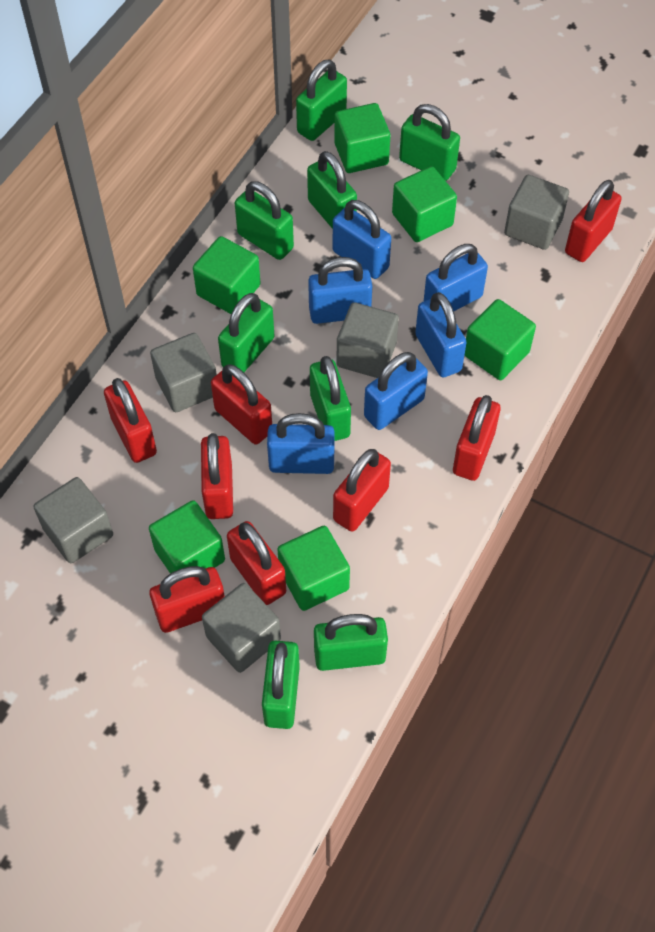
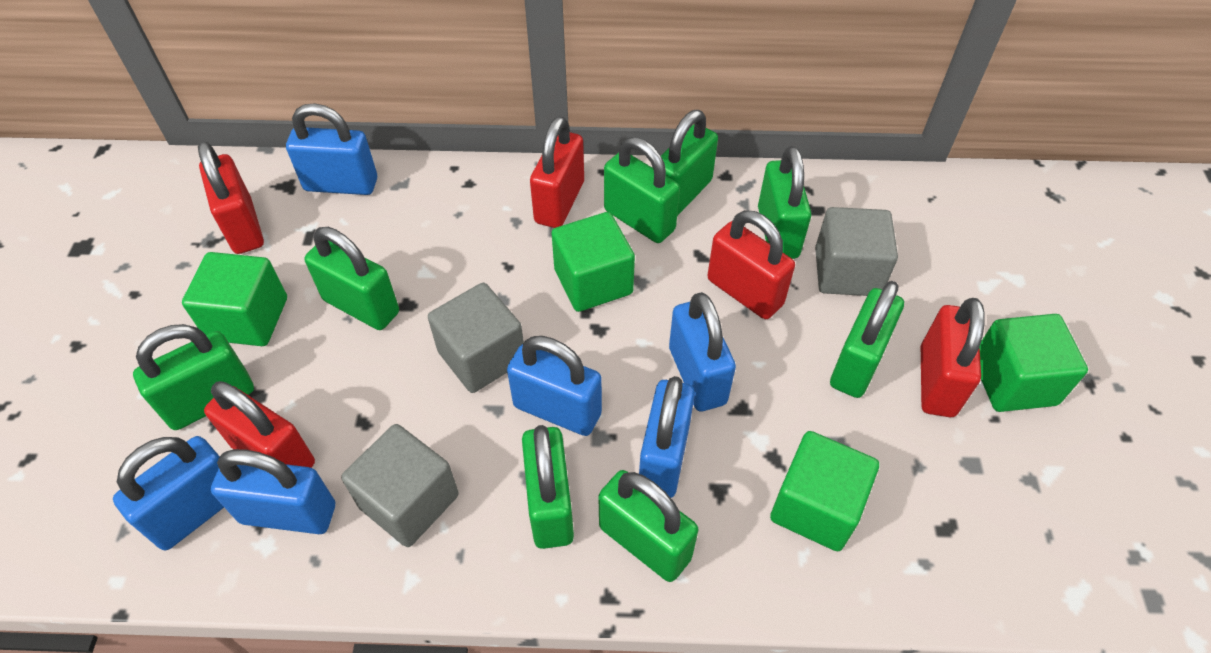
green cube: [149,500,225,574] [193,236,261,314] [277,526,350,611] [334,103,391,173] [392,166,457,242] [465,299,536,380] = 6 -> [182,252,287,346] [551,212,635,312] [770,431,879,551] [980,314,1088,412] = 4
grey cube: [34,477,113,563] [150,333,217,412] [202,583,281,673] [336,302,399,378] [504,175,569,250] = 5 -> [341,424,459,547] [428,283,524,393] [815,207,898,296] = 3
red padlock: [104,378,157,463] [149,566,225,633] [201,433,233,519] [211,364,272,444] [227,521,286,605] [333,449,391,532] [453,395,501,481] [565,180,622,262] = 8 -> [198,141,264,254] [204,381,315,468] [530,116,584,228] [707,210,795,319] [921,298,985,417] = 5

